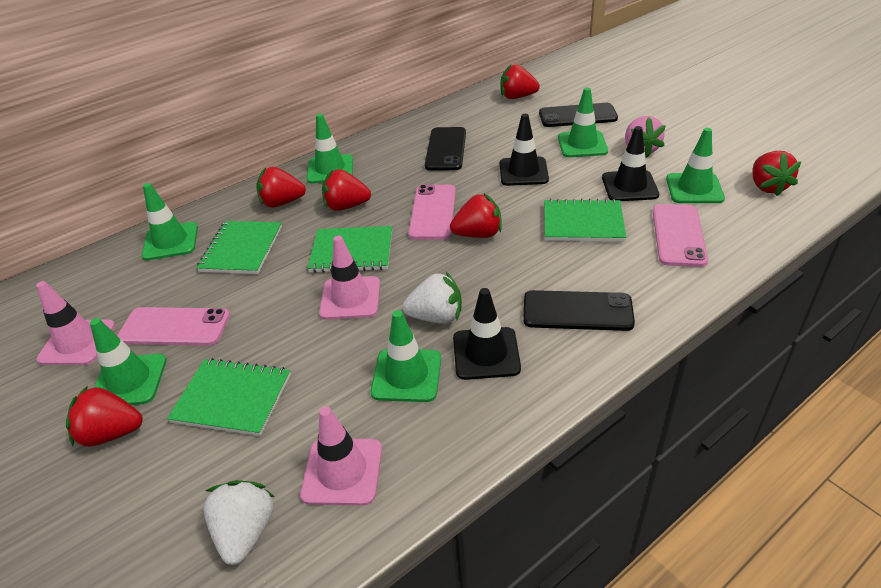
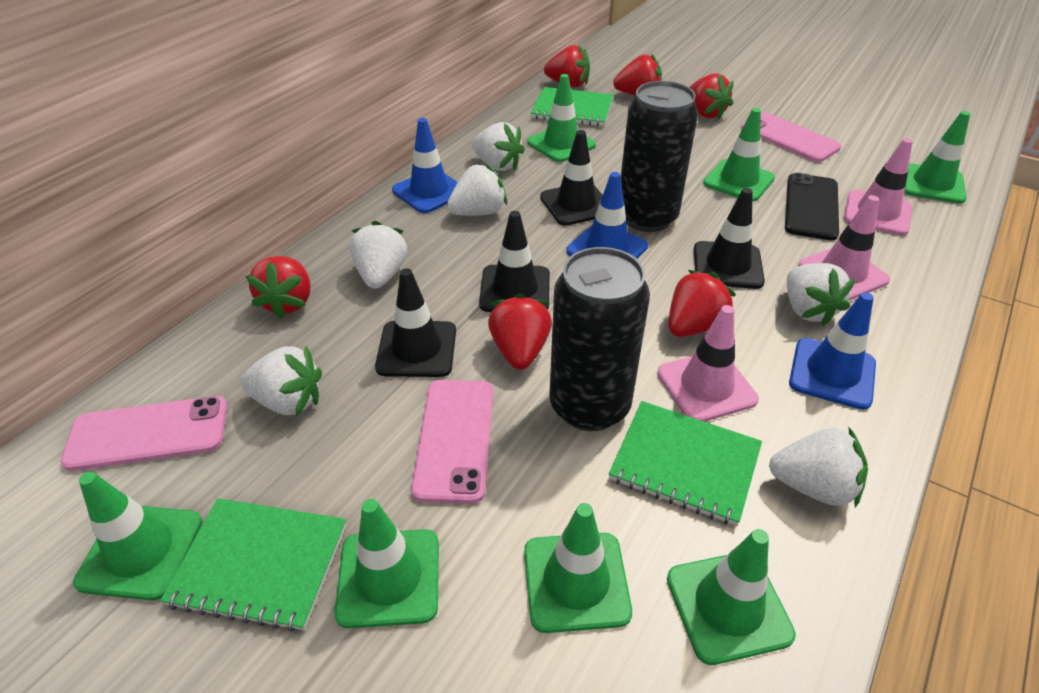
black can: none = 0 -> [550,247,650,431] [621,81,698,232] = 2
black phone: [425,127,466,171] [523,290,635,331] [539,103,618,127] = 3 -> [785,173,839,240] = 1
black traffic cone: [453,288,521,380] [500,114,549,186] [602,126,659,201] = 3 -> [375,268,456,377] [479,211,550,312] [540,130,603,226] [694,188,765,289] = 4
blue traffic cone: none = 0 -> [392,118,458,213] [566,172,648,259] [789,292,876,410] = 3
green notebook: [167,358,291,436] [196,221,282,274] [308,226,392,273] [544,199,626,242] = 4 -> [160,498,346,632] [531,87,614,126] [609,401,762,526] = 3
green traffic cone: [90,318,167,405] [142,183,198,261] [307,114,353,183] [371,310,441,402] [558,88,608,157] [666,128,725,203] = 6 -> [73,472,202,601] [335,499,439,628] [524,503,632,633] [527,74,596,162] [667,529,796,665] [703,108,775,202] [904,111,970,204] = 7
pink strawberry: [625,116,666,158] = 1 -> none = 0
white strawberry: [204,480,274,565] [402,272,462,324] = 2 -> [241,346,322,416] [350,221,407,289] [447,163,507,216] [472,122,525,171] [769,428,868,508] [787,263,855,326] = 6

